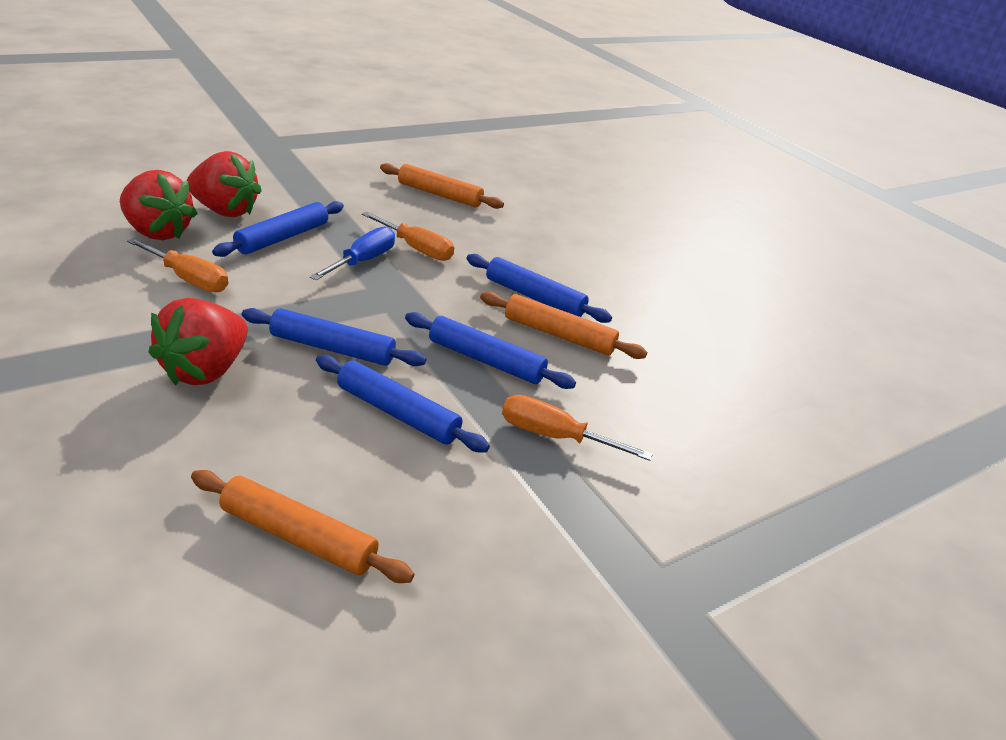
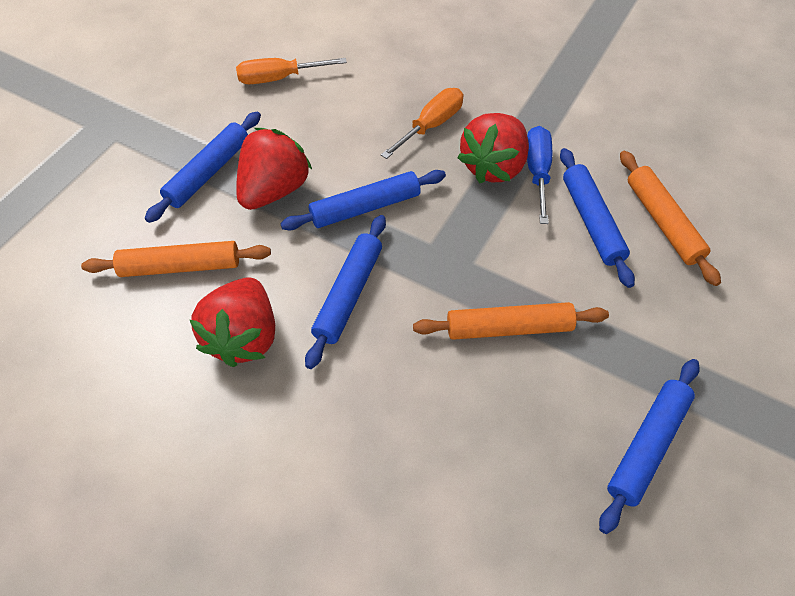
orange screwdriver: [127,238,228,292] [362,212,454,261] [502,395,653,461] = 3 -> [236,58,347,84] [381,88,463,159] = 2

